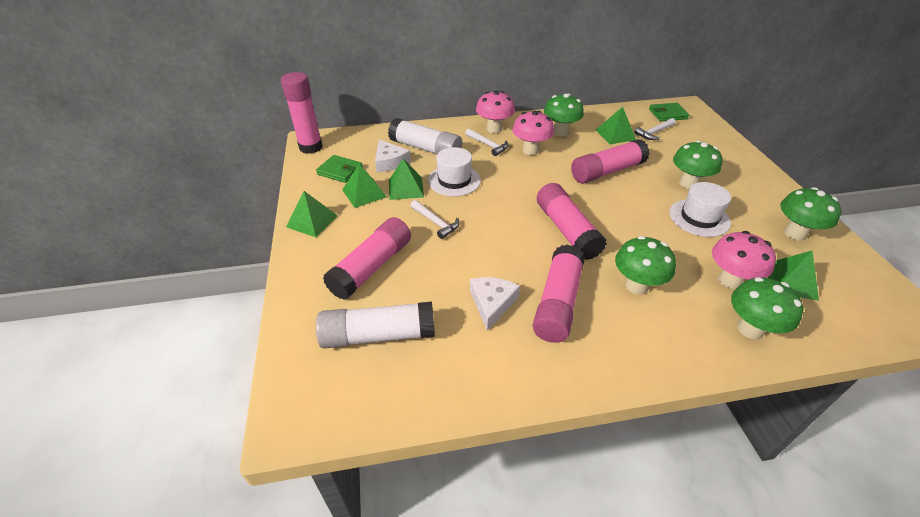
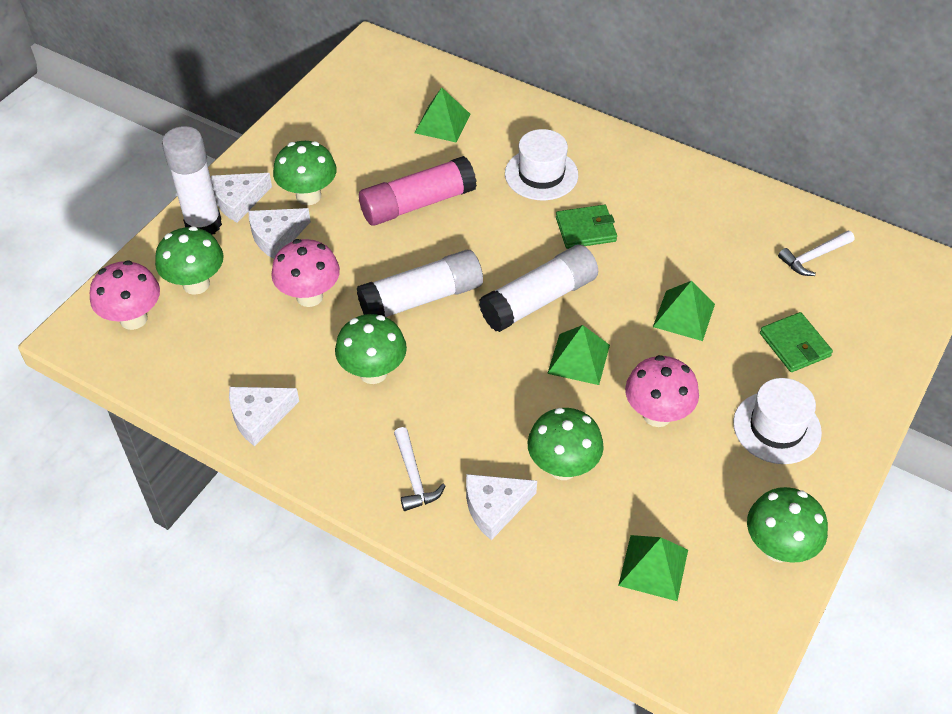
green pyramid: [286,191,338,237] [342,164,387,208] [389,159,424,200] [596,107,636,144] [768,251,819,301] = 5 -> [415,87,470,143] [547,325,610,385] [618,535,688,601] [653,281,715,341] = 4
pink glue stick: [281,72,323,154] [323,217,411,300] [533,244,585,343] [537,183,607,260] [571,139,650,183] = 5 -> [359,156,477,226] = 1
white cheese: [375,139,411,172] [470,277,520,331] = 2 -> [211,173,272,223] [229,387,299,446] [248,208,311,259] [466,474,537,540] = 4
white glue stick: [316,302,435,349] [388,118,462,154] = 2 -> [162,126,222,235] [357,250,483,317] [479,245,598,332] = 3
white hammer: [410,200,460,239] [465,129,509,156] [634,118,676,140] = 3 -> [394,427,446,511] [778,231,854,276] = 2

